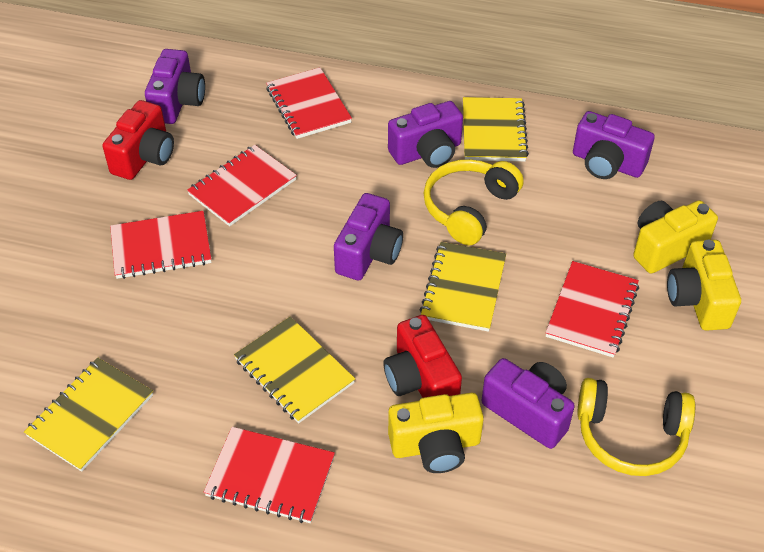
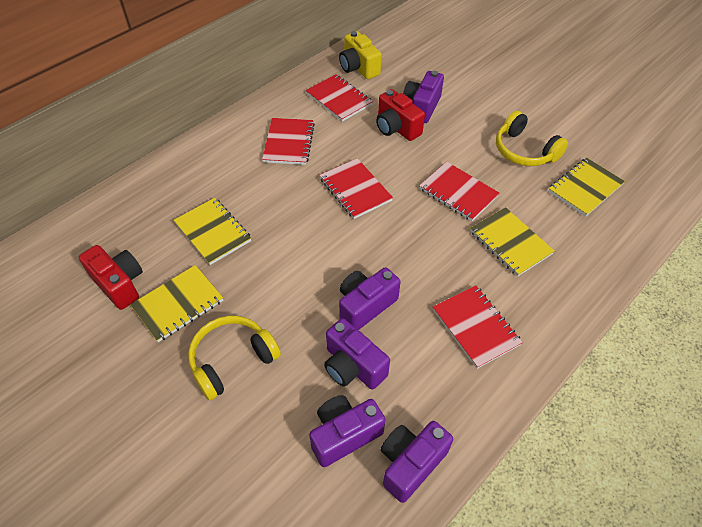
yellow camera: [388,393,484,473] [633,200,718,273] [667,240,741,331] = 3 -> [339,31,381,79] = 1

